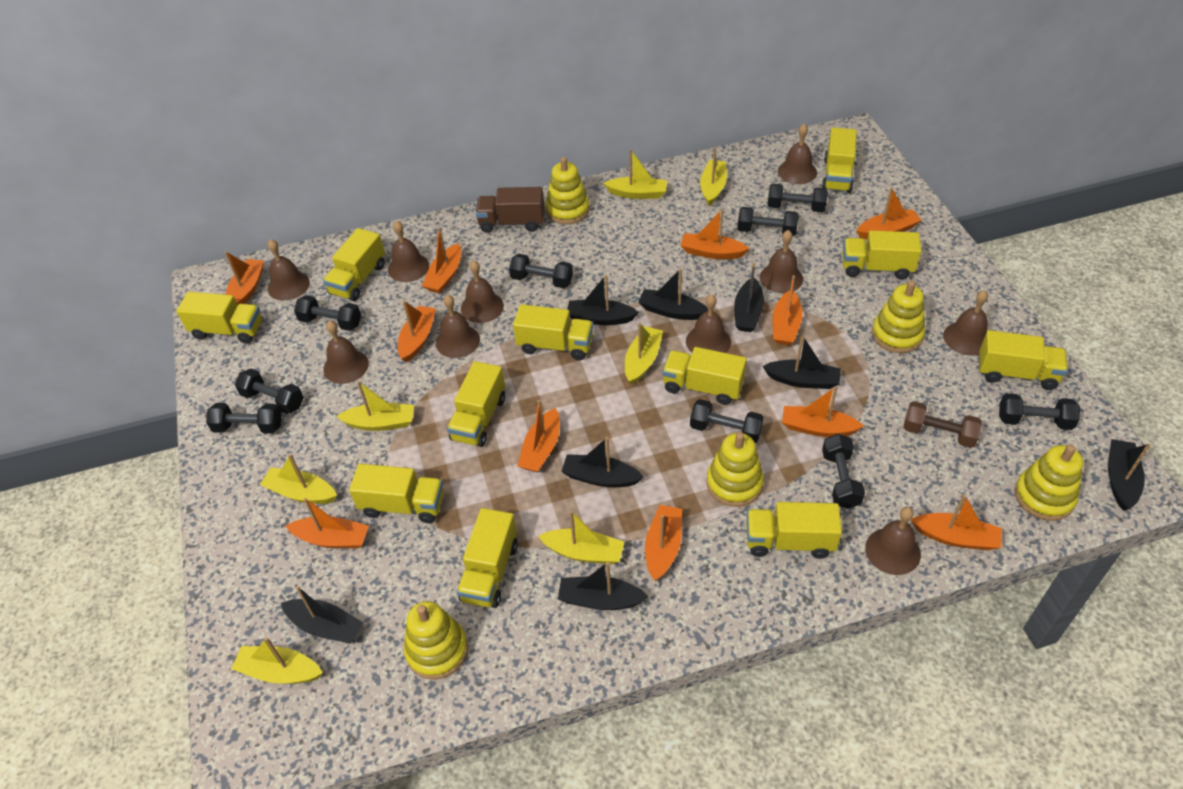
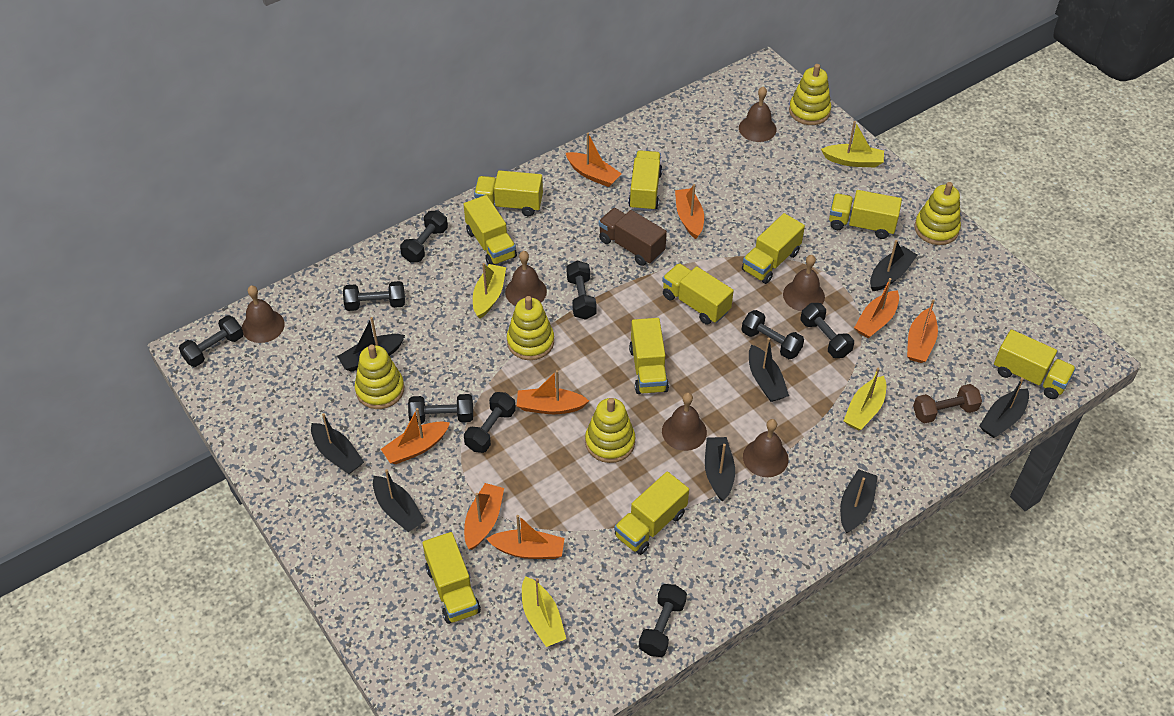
brown bell: [268,239,310,301] [323,320,369,384] [388,221,429,282] [436,294,480,358] [461,260,504,323] [686,294,731,353] [760,230,803,293] [778,124,817,184] [865,507,921,575] [943,290,988,356] = 10 -> [242,286,285,343] [505,251,547,306] [662,392,707,451] [739,86,777,142] [743,419,789,477] [783,255,825,311] = 6
orange boat: [224,251,264,305] [286,498,369,548] [398,301,436,363] [422,227,461,293] [517,400,560,473] [645,505,682,581] [680,209,750,259] [772,275,803,345] [782,386,864,437] [856,187,922,239] [911,494,1002,550] = 11 -> [381,408,450,464] [464,483,504,550] [486,515,565,559] [517,370,589,414] [566,133,622,187] [675,184,704,239] [854,278,899,339] [907,299,938,363] = 8
yellow boat: [231,637,323,684] [260,454,337,504] [336,381,414,431] [538,510,624,564] [603,149,667,199] [625,322,663,385] [700,147,727,206] = 7 -> [473,263,506,318] [522,576,566,647] [821,121,884,167] [844,368,886,430] = 4
yellow truck: [176,292,262,344] [323,228,385,301] [349,464,444,523] [447,361,505,447] [457,508,518,608] [513,304,593,360] [662,347,747,405] [746,502,842,559] [822,128,857,193] [842,230,921,279] [979,330,1068,390] = 11 -> [423,532,481,624] [464,195,517,265] [474,170,543,216] [614,472,689,555] [628,150,662,211] [629,318,669,394] [662,263,734,325] [742,213,805,284] [829,190,902,239] [994,329,1076,399] = 10

